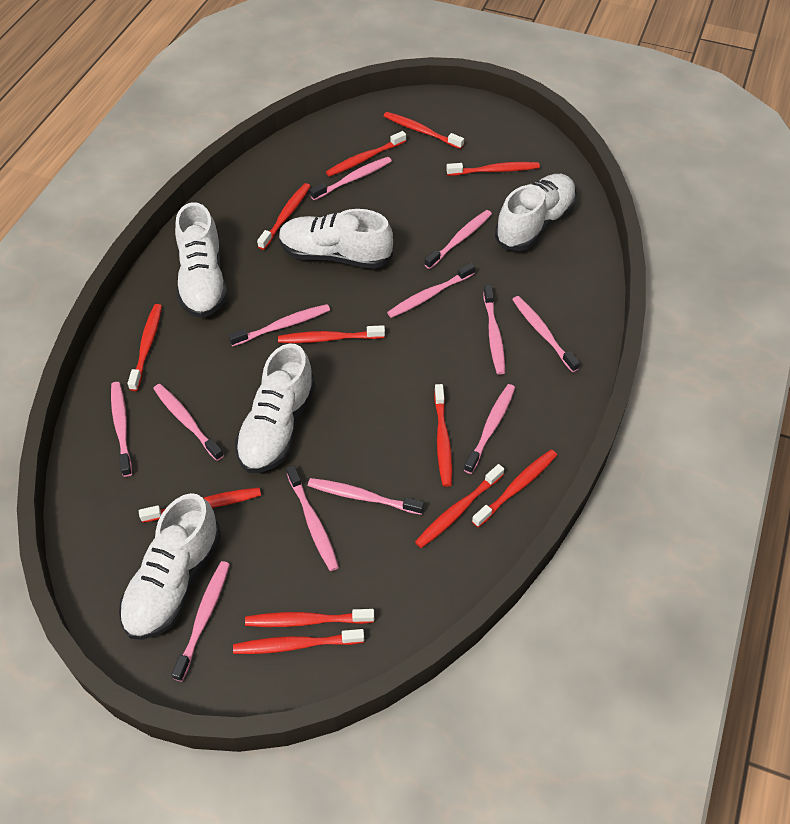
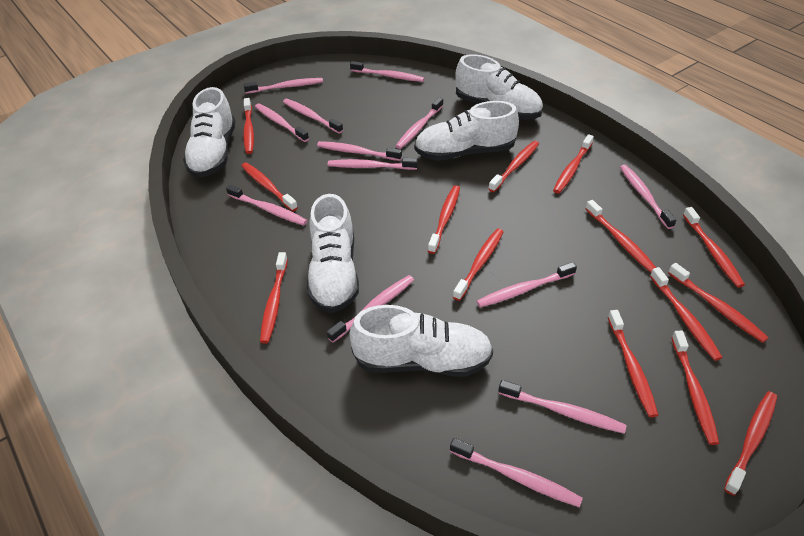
pink toothbrush: [111,382,132,477] [153,384,224,461] [171,561,230,682] [228,304,330,347] [286,465,339,571] [308,478,424,515] [310,157,392,200] [387,263,475,318] [424,210,492,269] [464,384,515,474] [483,285,505,375] [512,296,580,372] = 12 -> [226,184,308,226] [244,78,323,94] [255,104,309,142] [283,99,343,134] [317,141,402,161] [327,275,414,343] [328,158,418,170] [350,61,424,82] [396,97,443,149] [450,438,583,508] [477,262,577,307] [498,380,627,434] [620,165,677,229] = 13
red toothbrush: [128,304,162,391] [139,488,261,523] [233,629,364,654] [245,609,374,627] [257,183,310,250] [278,325,385,343] [326,131,406,177] [384,112,464,149] [415,464,504,548] [434,384,452,487] [446,162,540,176] [472,449,557,527] = 12 -> [241,162,298,212] [243,98,254,154] [260,252,288,344] [428,185,460,254] [453,228,504,301] [488,141,539,192] [553,134,594,193] [585,200,656,273] [608,310,658,417] [650,267,723,361] [668,263,769,343] [671,331,719,445] [683,207,745,288] [724,391,777,496] = 14

